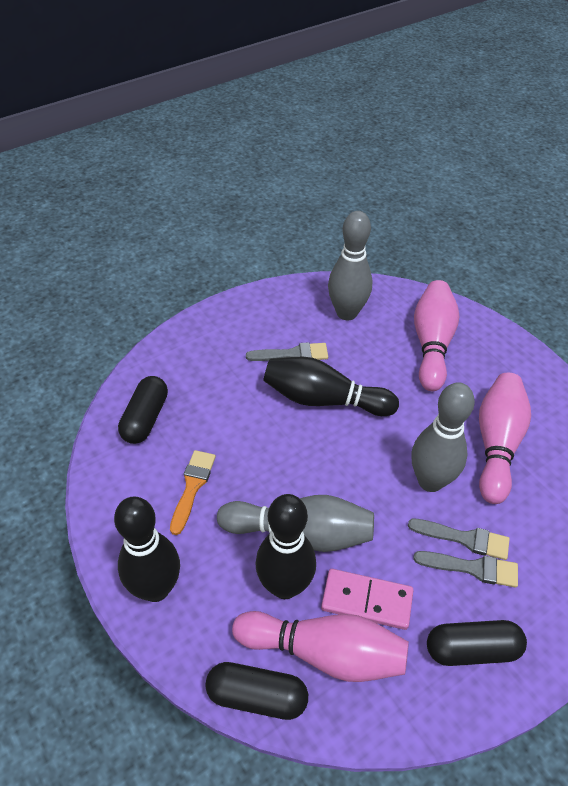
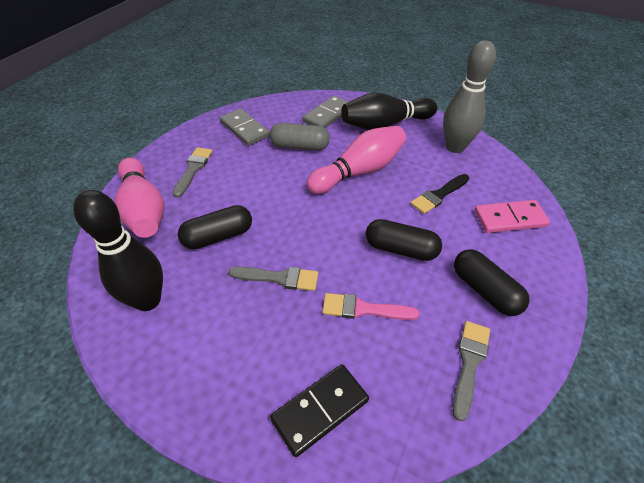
black bowling pin: [114,497,180,602] [256,494,316,599] [263,357,399,416] = 3 -> [73,190,163,311] [341,93,437,130] = 2
black brush: none = 0 -> [410,174,469,214] = 1
black domino: none = 0 -> [270,364,369,457] = 1
grey bowling pin: [217,495,374,552] [328,211,372,320] [412,382,475,492] = 3 -> [443,40,496,153] = 1
grey capsule: none = 0 -> [269,123,330,151] = 1
grey domino: none = 0 -> [220,109,270,146] [302,95,349,128] = 2
orange brush: [170,450,216,535] = 1 -> none = 0
pink bowling pin: [232,611,409,682] [414,280,459,391] [479,373,531,504] = 3 -> [115,158,164,238] [306,126,406,194] = 2
pink brush: none = 0 -> [322,293,419,320] = 1

